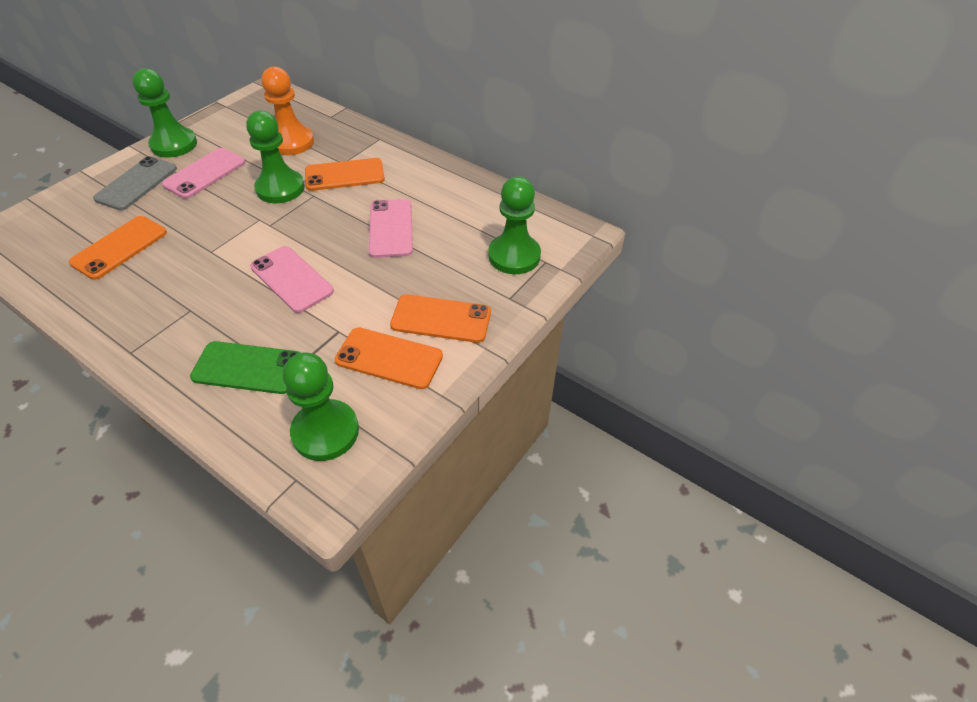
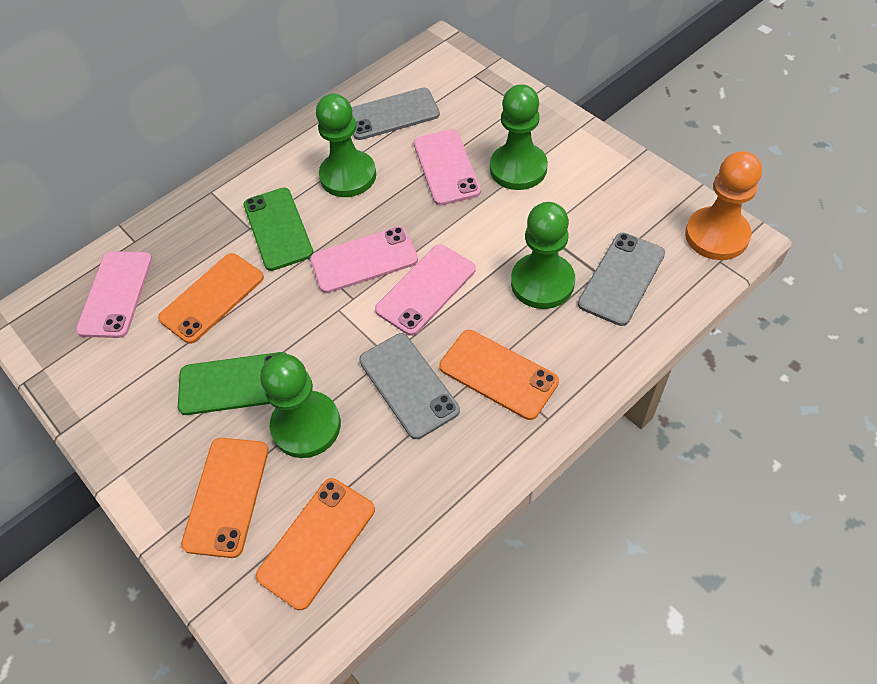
green phone: [190,341,301,394] = 1 -> [178,352,287,415] [244,187,314,271] = 2
grey phone: [93,156,177,210] = 1 -> [352,88,440,140] [359,333,460,439] [578,233,665,326] = 3
pink phone: [162,148,245,199] [250,246,334,313] [369,199,413,258] = 3 -> [76,251,152,338] [310,226,418,293] [375,245,476,336] [414,129,481,205] = 4

